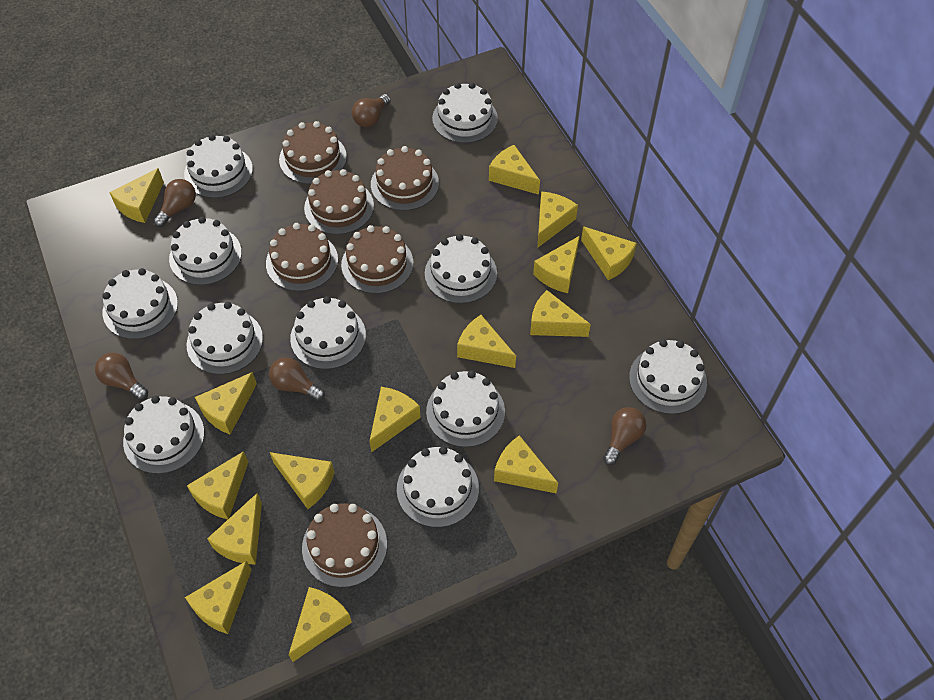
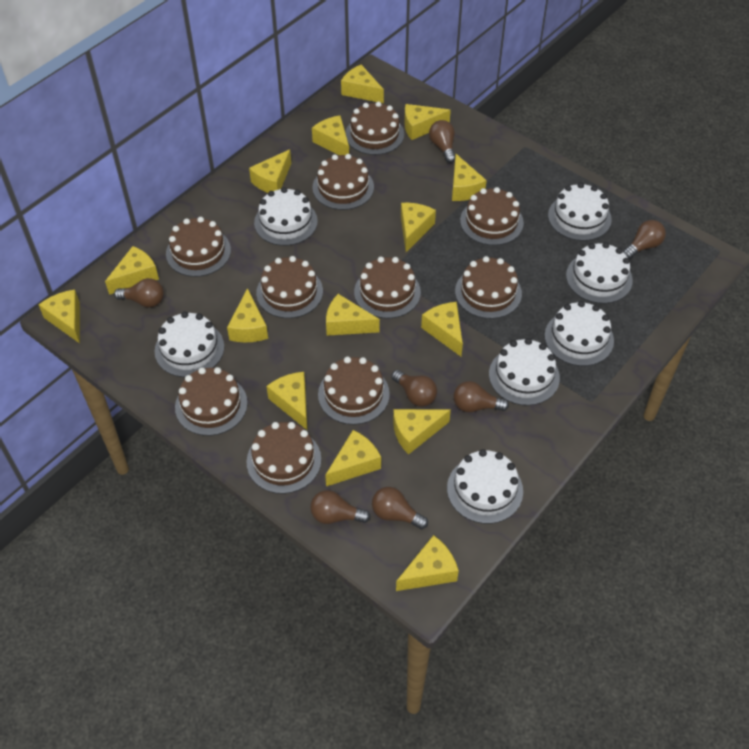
brown cake: [266,223,338,291] [279,121,347,184] [302,503,387,587] [304,169,374,235] [341,225,413,294] [371,146,439,211] = 6 -> [166,217,231,277] [175,367,248,436] [246,422,321,494] [256,256,323,318] [312,154,374,210] [318,356,390,425] [346,102,404,155] [354,257,421,318] [455,256,522,319] [460,187,524,245] = 10
brown light bulb: [95,353,148,400] [154,179,196,227] [269,357,325,401] [352,94,391,127] [603,407,647,465] = 5 -> [114,278,164,307] [310,490,371,524] [372,487,428,529] [391,370,437,407] [429,120,455,163] [453,381,509,412] [623,220,666,259] = 7
white cake: [102,268,178,339] [123,396,204,474] [169,217,242,285] [184,134,253,198] [187,302,263,375] [290,296,366,369] [397,446,479,527] [425,234,497,304] [426,371,505,447] [432,83,498,143] [629,339,707,414] = 11 -> [154,312,224,377] [254,187,318,246] [447,449,523,524] [489,338,560,406] [545,301,614,366] [548,183,612,241] [566,242,633,304] = 7

